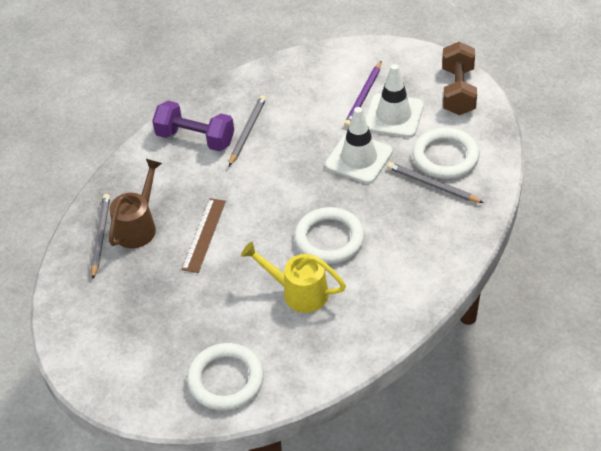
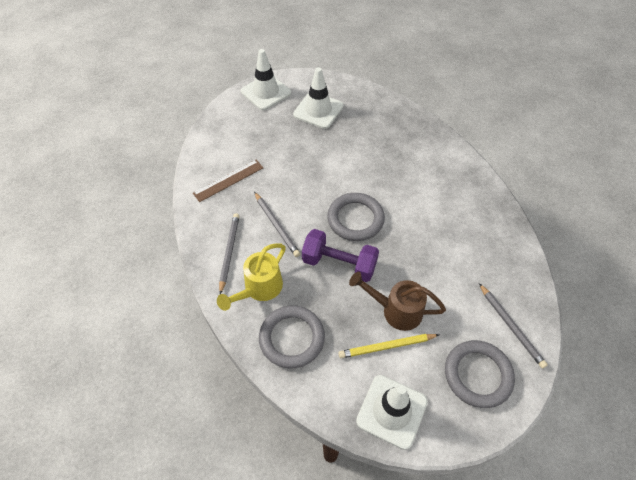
brown dumbbell: [442,41,477,115] = 1 -> none = 0
grey ring: none = 0 -> [259,305,325,369] [327,193,385,241] [445,340,515,408] = 3
purple pencil: [344,61,381,127] = 1 -> none = 0
white ring: [187,343,264,410] [294,207,365,264] [413,128,479,179] = 3 -> none = 0
white traffic cone: [325,107,393,184] [365,64,424,137] = 2 -> [241,49,291,110] [293,67,344,129] [356,375,428,450] = 3
yellow pencil: none = 0 -> [338,334,439,358] = 1

